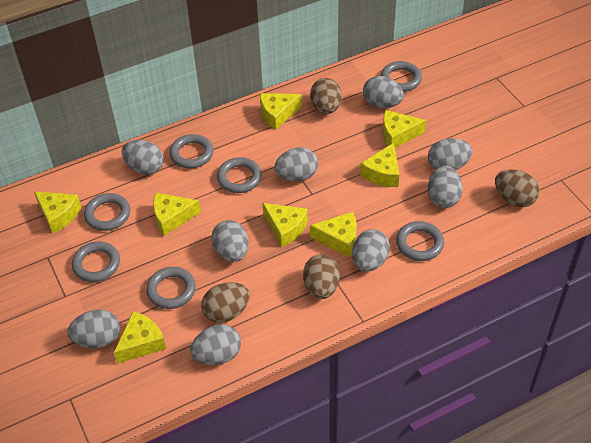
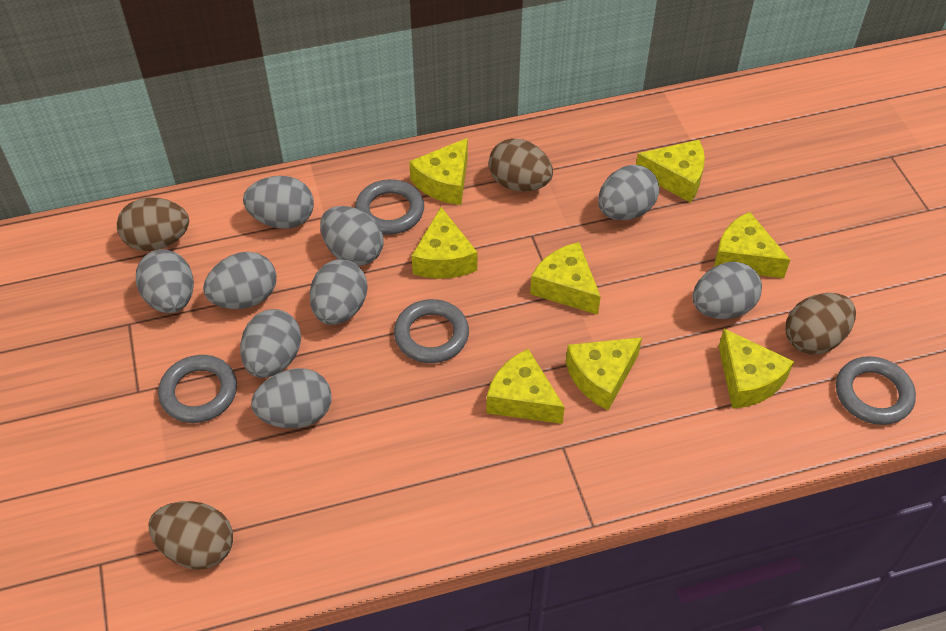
grey ring: [72,241,120,282] [84,193,130,231] [146,267,196,309] [169,134,213,169] [217,157,262,193] [381,61,422,92] [396,221,444,261] = 7 -> [158,355,237,423] [355,179,424,235] [394,299,469,363] [836,356,916,425] = 4

